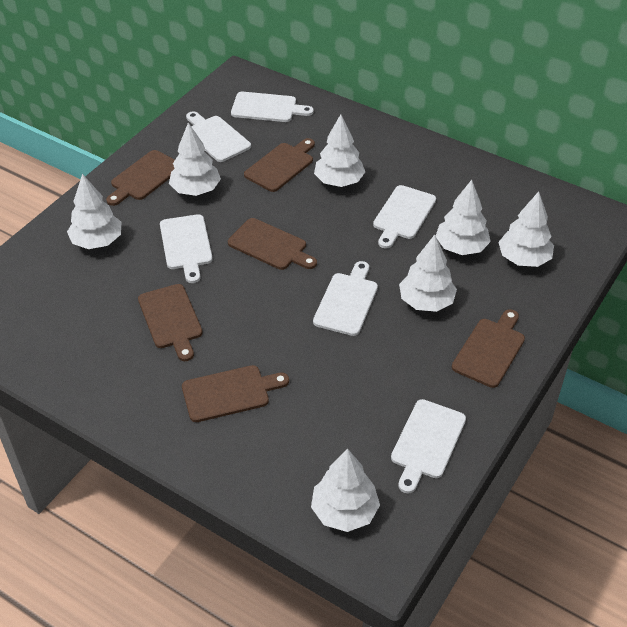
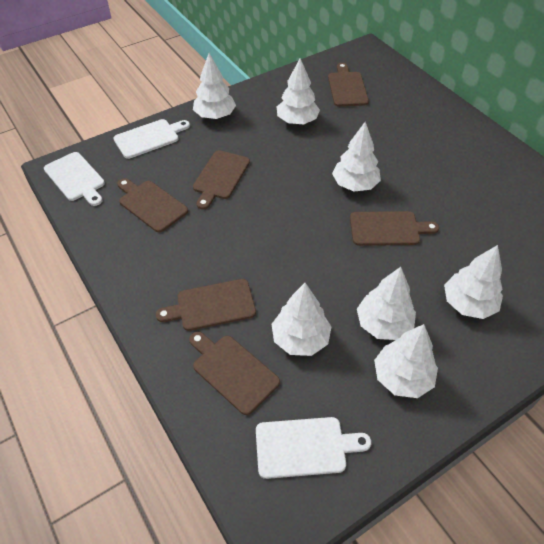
white cutting board: [160,214,213,283] [186,111,251,162] [231,92,314,122] [313,261,378,336] [373,185,436,248] [391,399,466,493] = 6 -> [44,152,105,206] [113,119,190,159] [256,417,371,479] = 3

